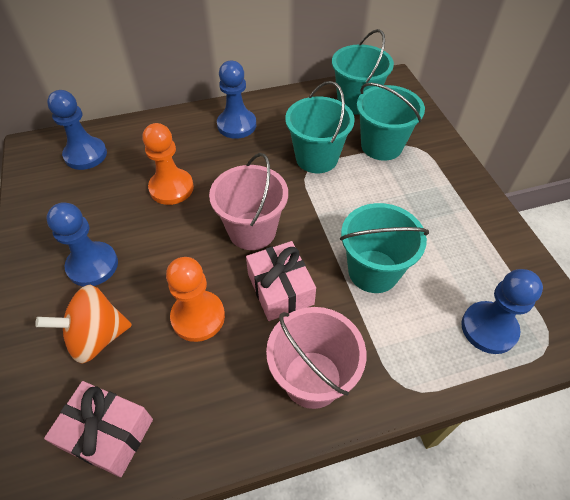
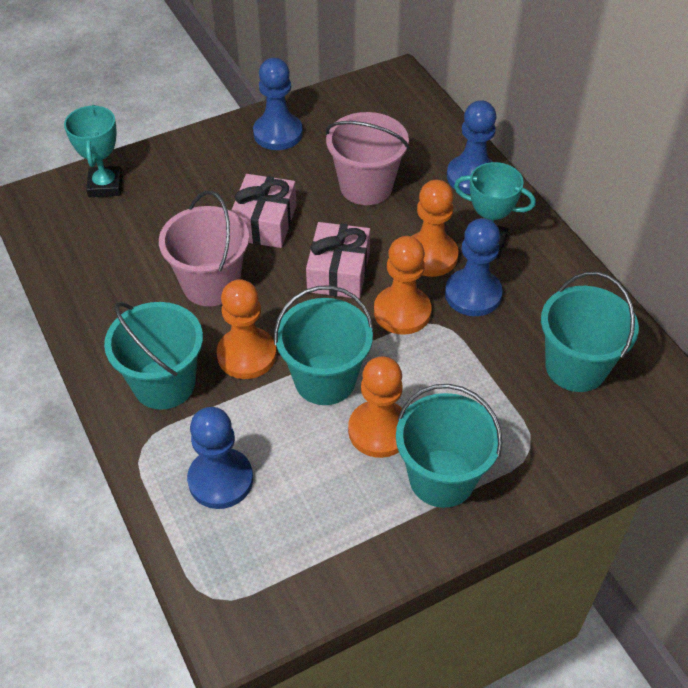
orange pawn: [142,123,194,205] [166,257,225,342] = 2 -> [217,279,276,379] [348,357,403,458] [374,236,431,335] [412,180,459,277] = 4
orange spinning top: [35,285,132,363] = 1 -> none = 0
turquoise trophy: none = 0 -> [64,105,123,197] [454,162,536,259] = 2

